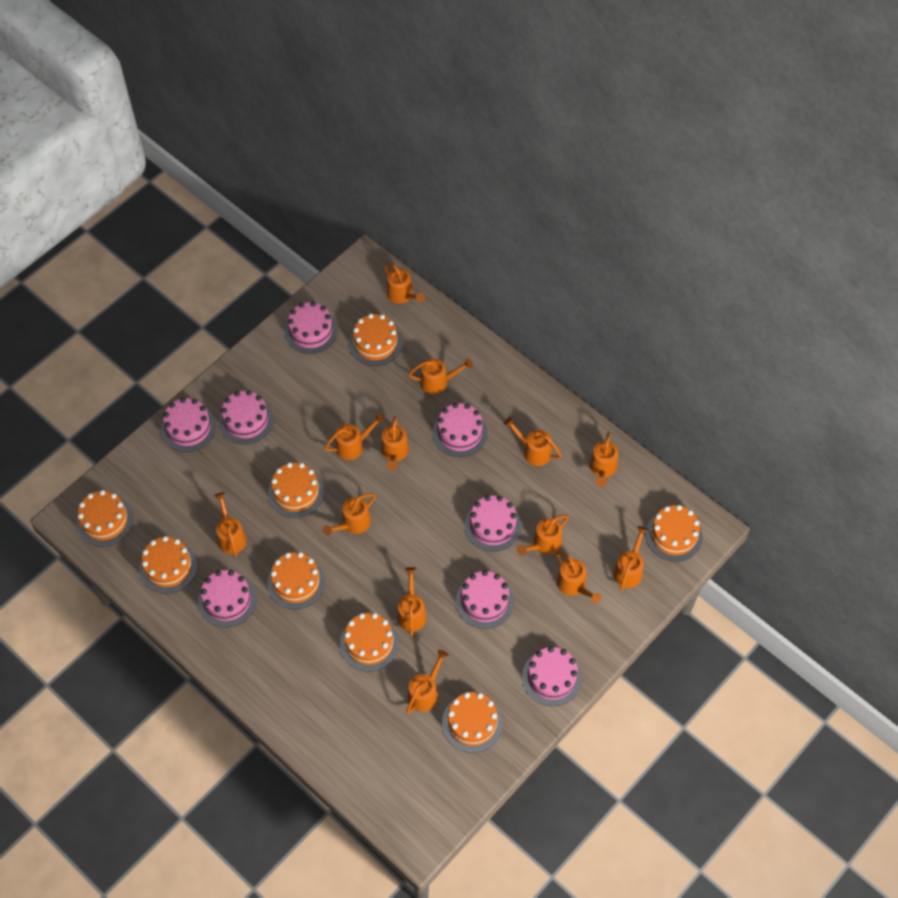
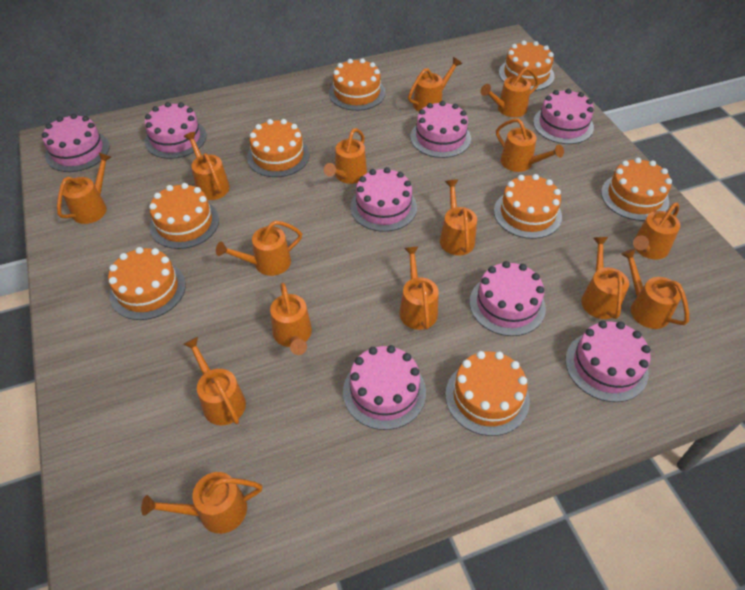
orange watering can: [214,492,247,557] [323,493,375,536] [324,413,385,460] [381,416,409,471] [384,263,425,304] [397,567,427,636] [406,650,448,714] [408,358,473,394] [504,417,562,466] [517,515,569,556] [556,552,601,604] [589,432,618,487] [613,526,648,591] = 13 -> [57,152,111,224] [141,472,262,534] [183,337,246,425] [184,132,230,200] [216,221,302,276] [270,283,312,355] [324,128,367,184] [399,246,439,330] [408,57,462,112] [440,179,477,256] [481,67,539,117] [496,118,564,172] [581,237,629,319] [621,249,689,329] [633,202,680,259] = 15

